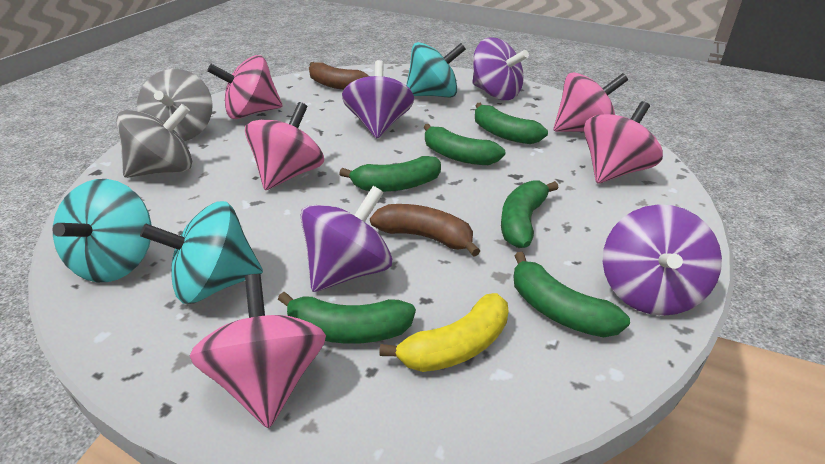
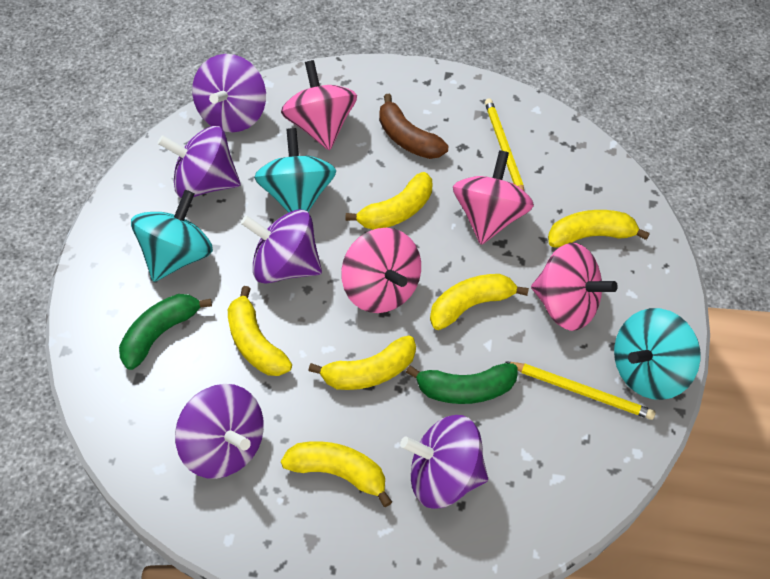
brown banana: [309,62,369,90] [370,204,480,257] = 2 -> [379,94,448,159] = 1
green banana: [278,292,416,344] [339,156,441,192] [424,124,506,165] [475,103,548,144] [501,180,559,248] [513,252,630,338] = 6 -> [119,294,212,370] [406,363,518,404] = 2
grey spinning top: [116,104,192,178] [137,69,213,142] = 2 -> none = 0
pink spinning top: [189,274,326,428] [207,55,283,119] [245,102,324,190] [554,72,628,132] [584,101,663,183] = 5 -> [281,60,357,150] [341,228,421,313] [453,150,534,245] [531,243,618,331] = 4
purple spinning top: [300,186,392,292] [342,60,414,138] [472,37,529,100] [603,204,722,316] = 4 -> [158,126,240,198] [175,384,264,479] [192,54,266,133] [241,209,322,283] [400,415,488,509] = 5
yellow banana: [379,293,509,372] = 1 -> [228,286,292,376] [281,441,392,507] [308,336,416,390] [346,172,432,230] [430,274,529,330] [548,210,650,248] = 6
yellow pencil: none = 0 -> [485,98,524,191] [506,362,656,420] = 2

